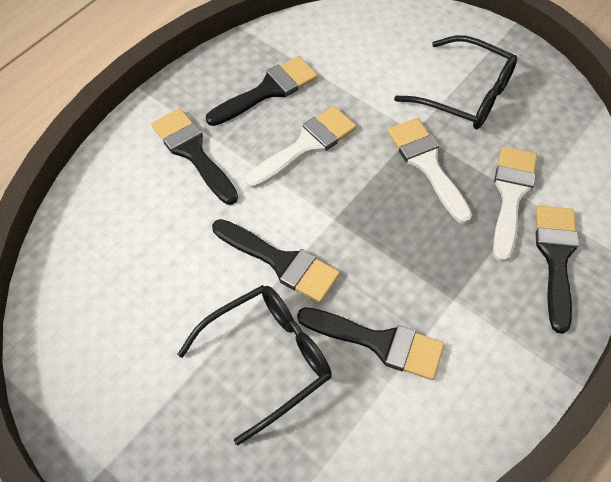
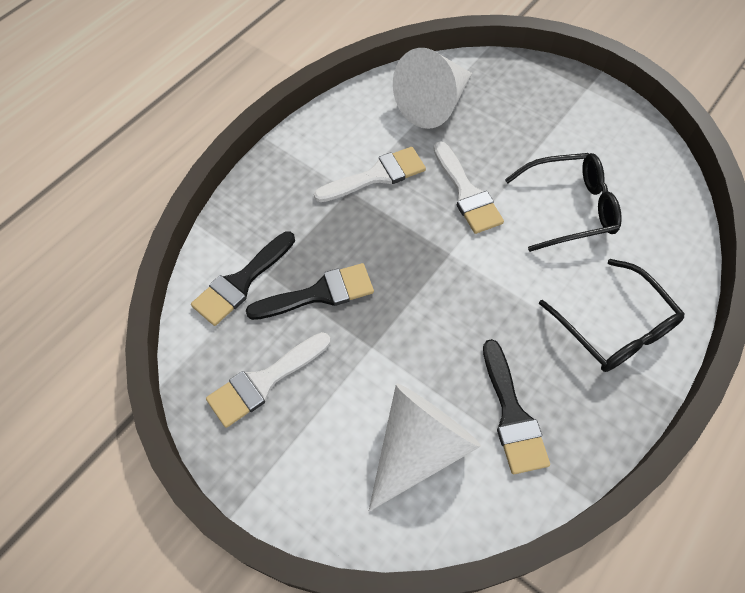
black brush: [151,108,238,205] [206,56,318,126] [212,219,340,303] [297,307,445,380] [536,205,579,334] = 5 -> [191,231,295,326] [246,263,374,320] [483,339,550,474] = 3
white cone: none = 0 -> [369,383,481,512] [393,48,472,129] = 2

